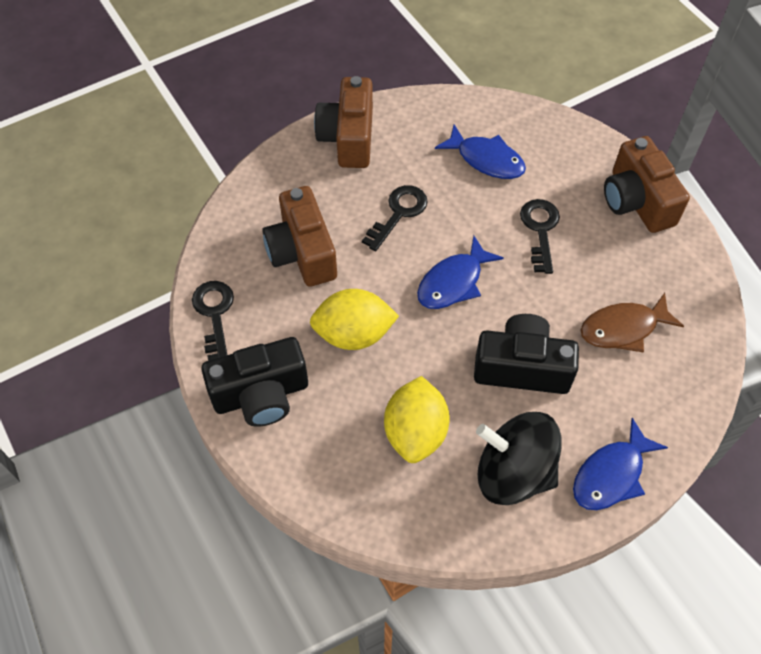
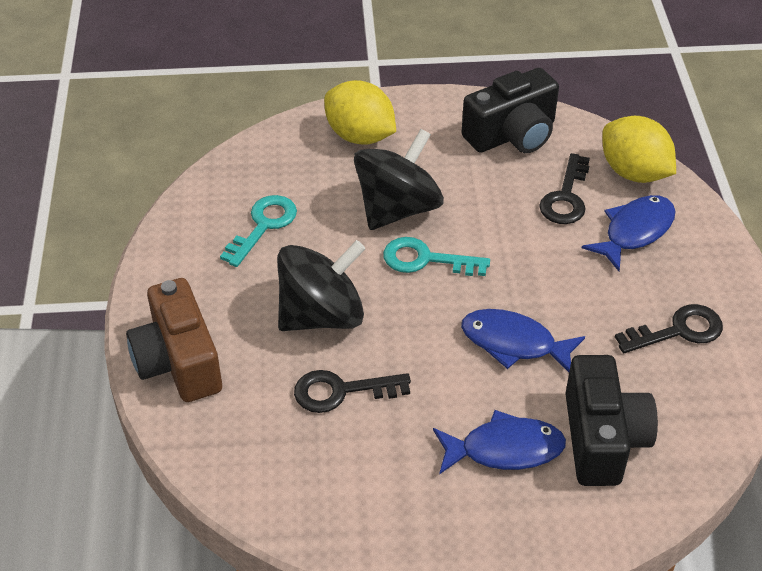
black spinning top: [476,412,562,505] = 1 -> [277,240,366,331] [354,129,444,230] = 2
brown camera: [262,186,337,287] [314,76,373,168] [604,136,690,233] = 3 -> [126,278,222,402] = 1
brown fish: [581,293,684,352] = 1 -> none = 0
turquoise key: none = 0 -> [220,195,297,267] [383,237,490,276] = 2

